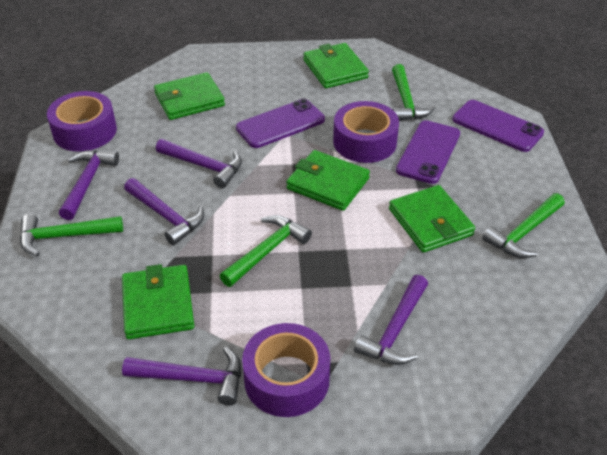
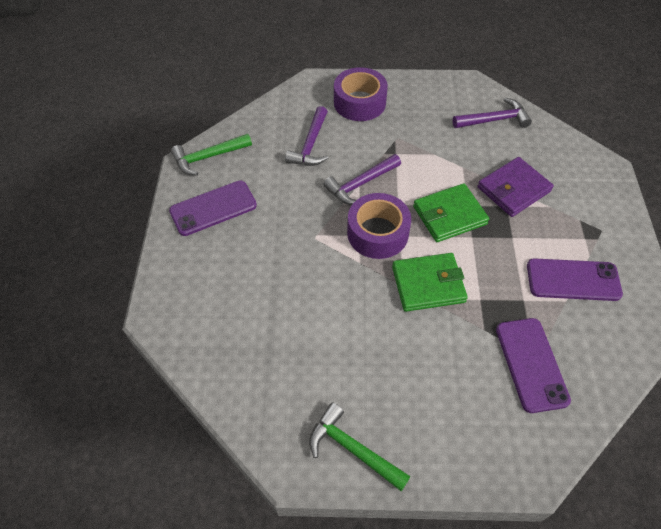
green hammer: [20,214,123,256] [220,215,312,287] [392,64,436,121] [482,193,565,258] = 4 -> [171,134,252,176] [309,402,411,491] = 2
green wallet: [122,264,194,339] [154,72,225,120] [286,150,370,211] [303,43,369,88] [389,185,475,253] = 5 -> [392,253,468,312] [413,183,489,242] = 2
purple hammer: [59,150,119,220] [122,347,241,406] [124,178,204,245] [156,139,242,188] [354,275,428,365] = 5 -> [285,106,328,166] [323,154,401,205] [453,98,532,128] = 3
purple tape: [47,91,117,152] [242,323,330,417] [333,101,399,163] = 3 -> [334,67,388,121] [347,193,411,259] = 2
purple wallet: none = 0 -> [477,157,554,217] = 1

